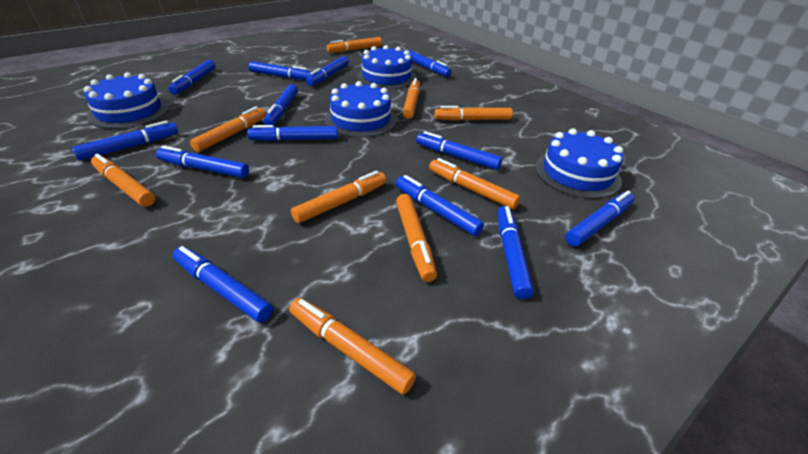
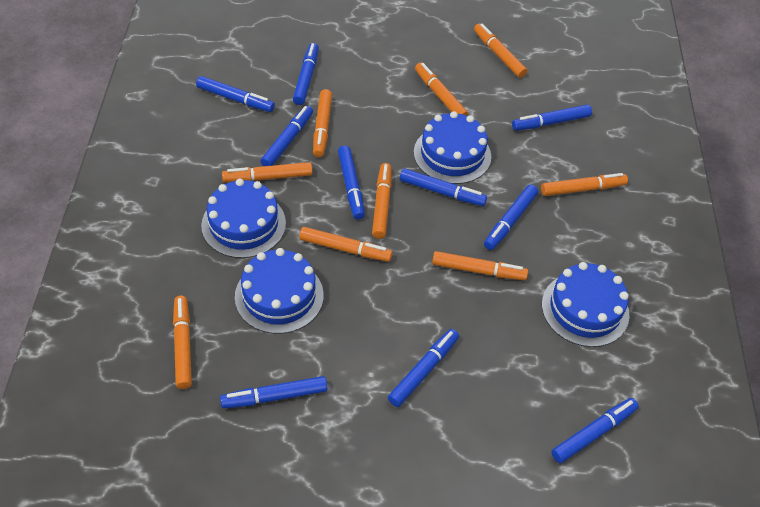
blue marker: [72,121,178,161] [156,146,249,178] [168,60,216,95] [173,246,273,323] [247,125,338,141] [248,61,311,80] [264,84,298,125] [306,56,349,86] [395,175,484,236] [408,50,452,77] [416,131,502,170] [497,206,534,299] [565,191,635,247] = 13 -> [196,76,275,112] [220,376,327,408] [260,106,313,166] [293,43,319,105] [338,146,365,220] [388,329,459,407] [400,168,487,206] [484,185,538,250] [512,104,592,131] [551,398,639,463] = 10

